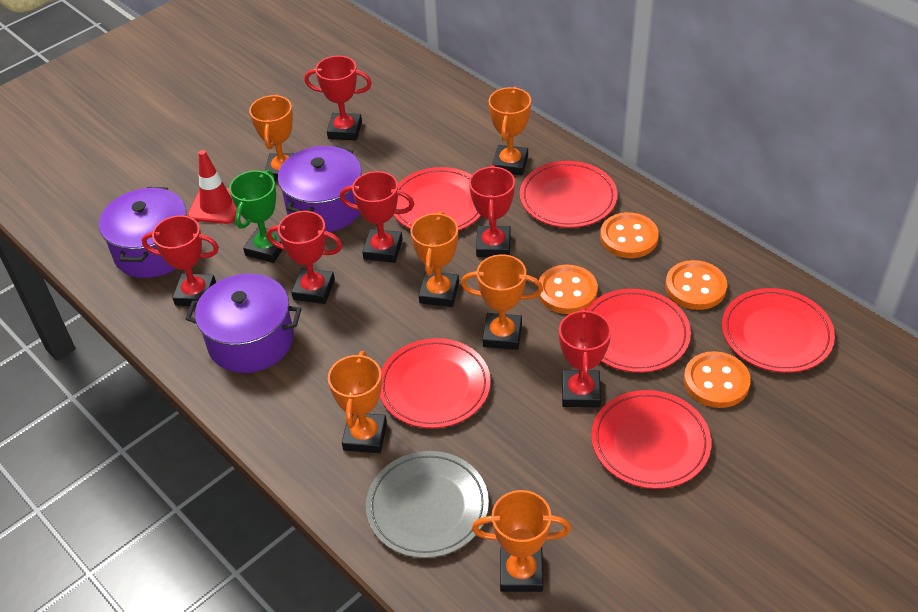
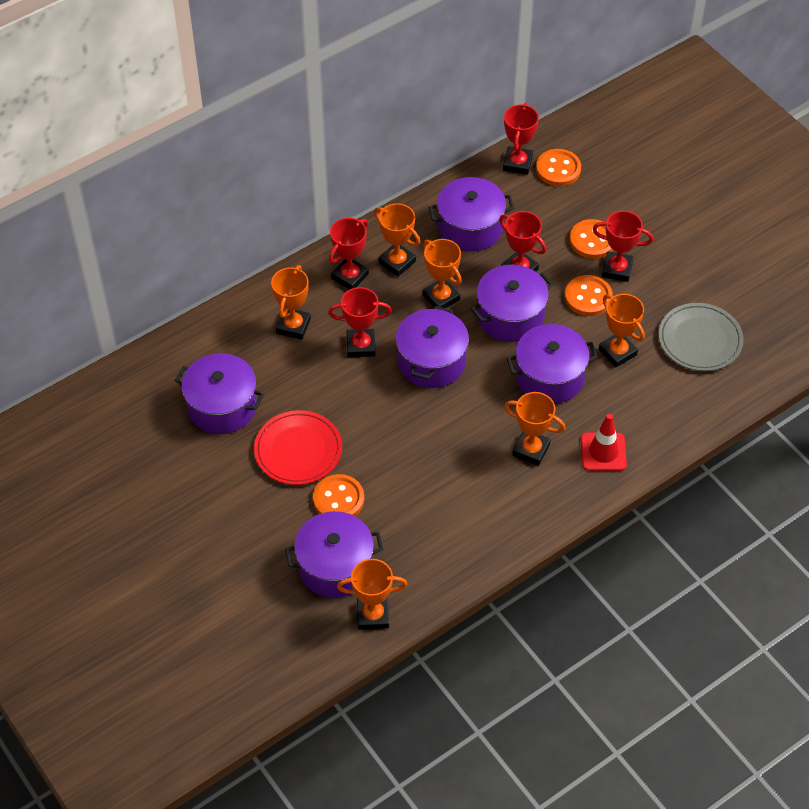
green trophy: [229,170,283,263] = 1 -> none = 0
purple pot: [99,187,187,278] [186,274,302,373] [278,146,362,232] = 3 -> [175,353,264,434] [285,511,383,598] [396,306,469,388] [429,177,514,252] [471,265,553,342] [506,324,598,404] = 6
red plate: [380,338,491,428] [394,167,481,231] [520,161,618,228] [586,289,691,373] [591,390,711,489] [722,288,835,373] = 6 -> [254,410,342,485] = 1
red trophy: [142,215,219,307] [267,211,342,304] [304,56,372,140] [340,171,414,263] [469,165,515,257] [559,307,611,407] = 6 -> [328,287,392,357] [329,218,369,289] [499,211,546,272] [503,103,539,175] [593,211,653,282] = 5

